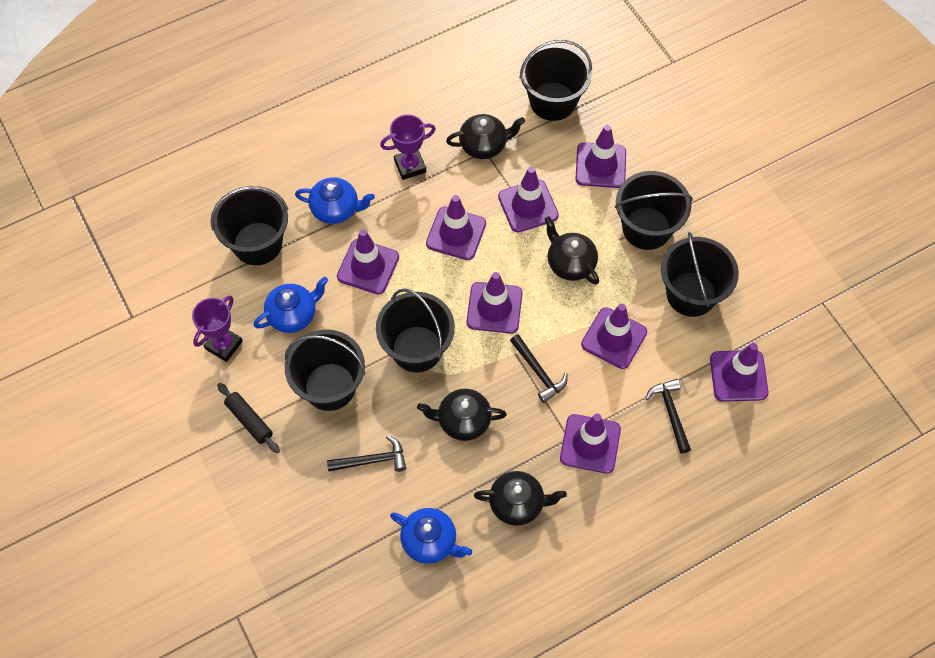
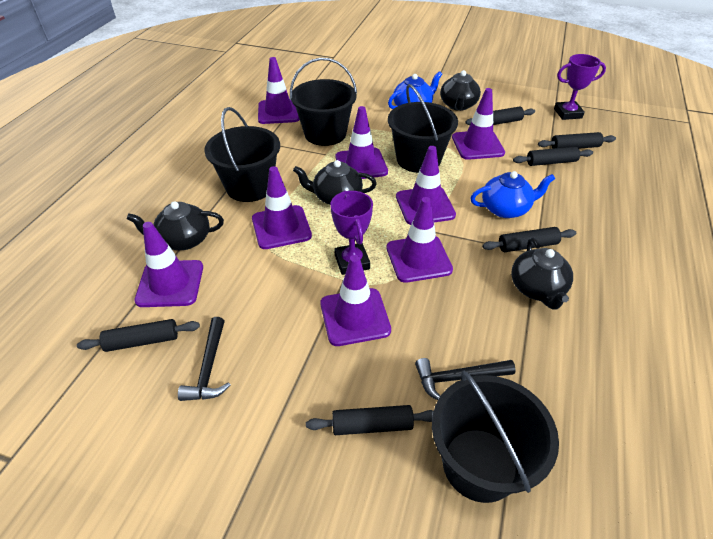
black bucket: [211,186,288,265] [285,330,365,411] [376,288,455,372] [519,40,592,121] [615,171,693,250] [661,232,739,317] = 6 -> [204,107,280,202] [290,58,357,146] [388,84,458,173] [432,371,559,503] = 4
black hammer: [327,435,406,472] [510,334,567,403] [645,379,691,453] = 3 -> [178,317,231,401] [415,358,516,400] = 2
black rolling pin: [217,383,280,454] = 1 -> [77,319,200,352] [306,405,434,435] [465,107,535,125] [482,227,576,252] [513,147,593,166] [538,132,616,149] = 6
blue teapot: [253,277,328,333] [295,177,375,224] [390,508,472,564] = 3 -> [388,71,442,109] [471,171,555,218] = 2

